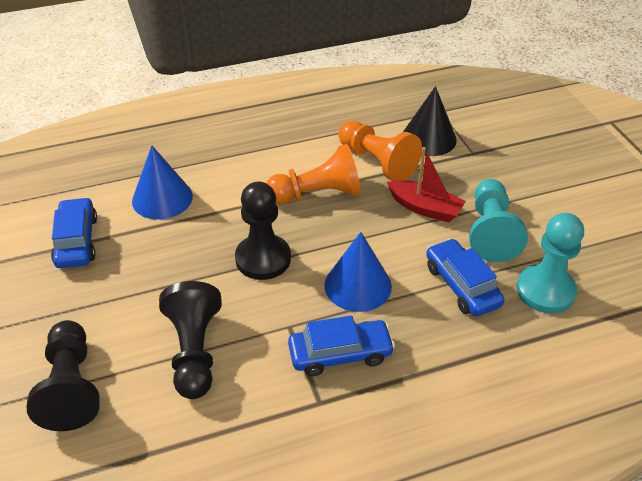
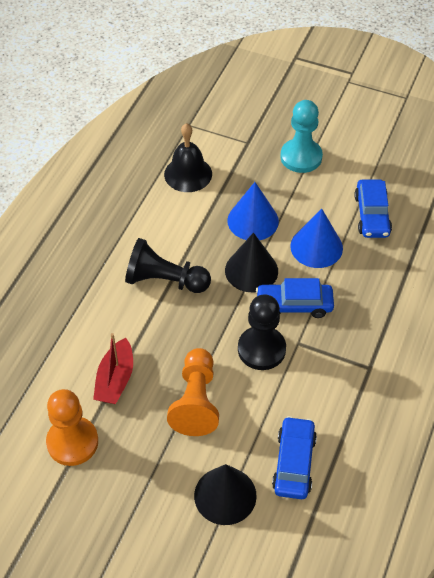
black bell: none = 0 -> [164,123,212,192] = 1
black cone: [403,86,457,156] = 1 -> [194,464,257,525] [225,233,278,292] = 2
black pawn: [27,320,100,431] [159,281,222,399] [235,181,291,280] = 3 -> [125,238,211,293] [238,294,286,370] = 2
turquoise pawn: [469,179,528,262] [517,213,584,314] = 2 -> [280,100,323,173] = 1

